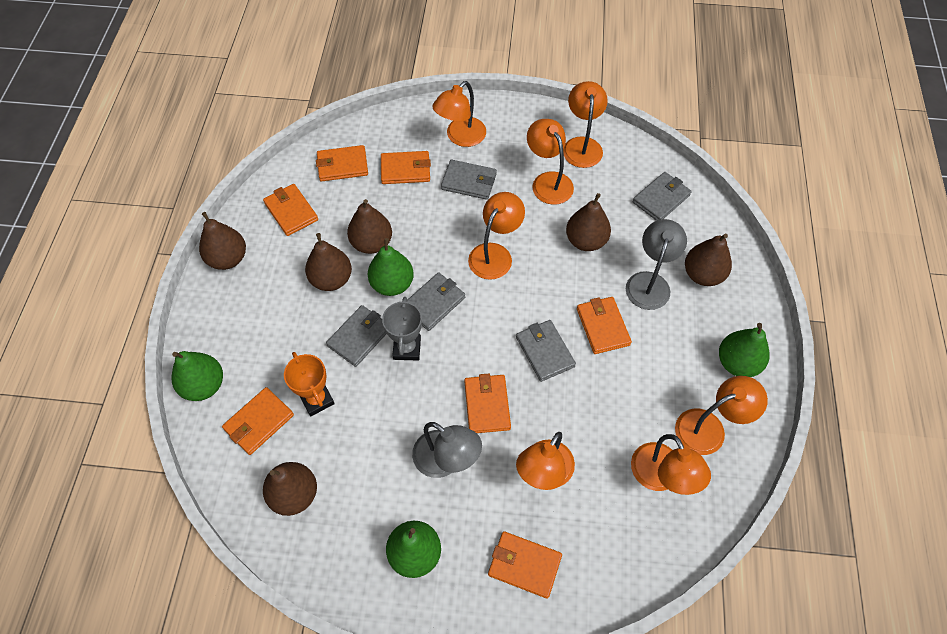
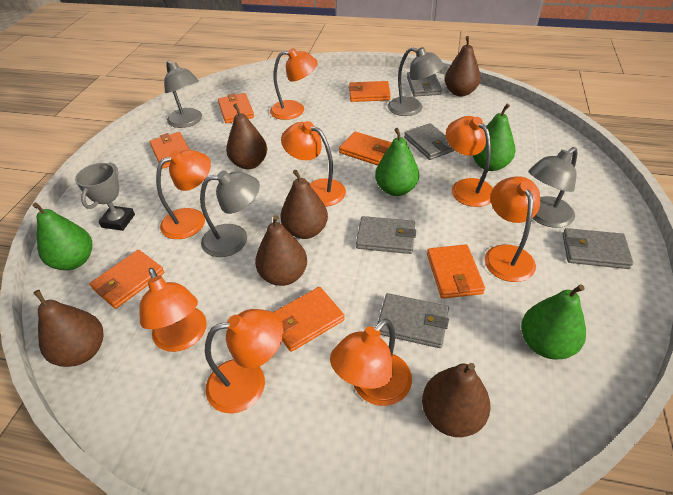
grey lamp: [412,422,482,478] [626,219,687,310] = 2 -> [164,60,202,128] [200,170,260,257] [388,47,444,116] [529,147,577,228] = 4
orange lamp: [432,81,486,147] [468,192,525,280] [516,432,575,490] [527,119,574,205] [563,81,608,168] [631,434,711,495] [675,376,768,455] = 7 -> [140,268,207,352] [156,150,211,239] [205,309,284,413] [270,48,318,120] [281,121,346,207] [330,318,412,406] [446,116,493,207] [485,176,540,282] = 8
orange trophy: [284,352,335,416] = 1 -> none = 0

